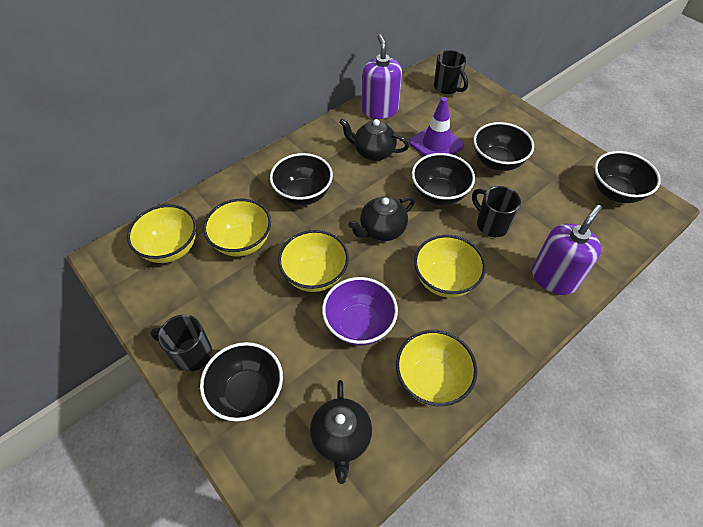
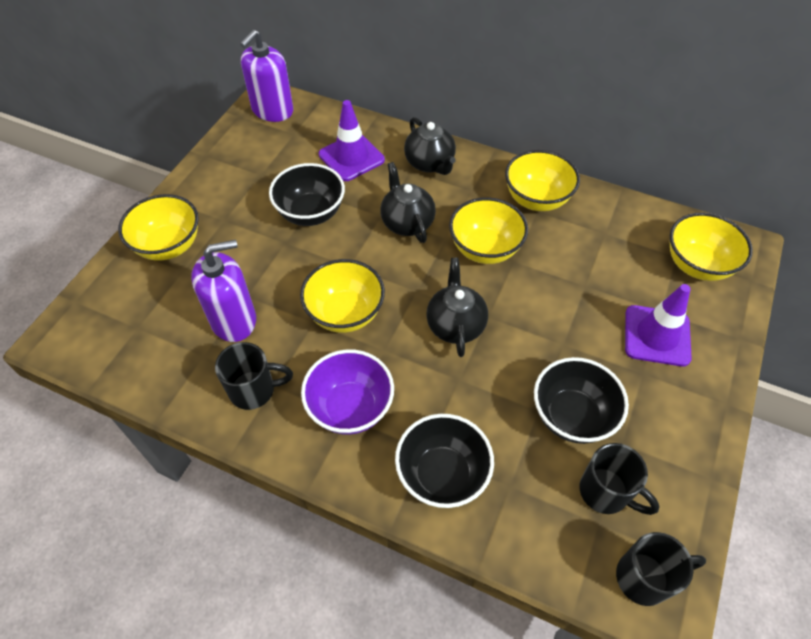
black bowl: [200,342,283,421] [270,153,333,205] [412,153,475,205] [474,122,534,171] [594,151,661,203] = 5 -> [269,163,345,226] [395,414,494,508] [534,357,629,444] = 3
purple traffic cone: [409,97,464,156] = 1 -> [319,100,385,181] [625,284,692,366] = 2

